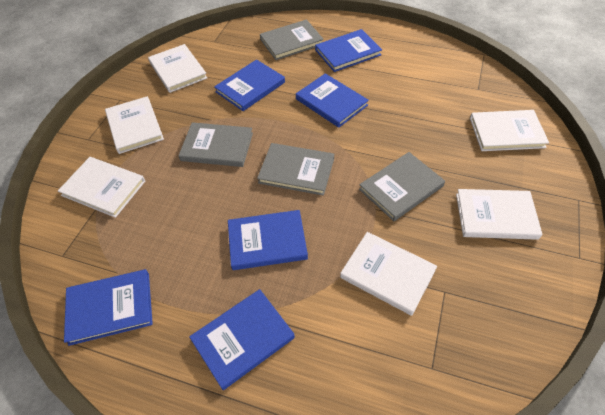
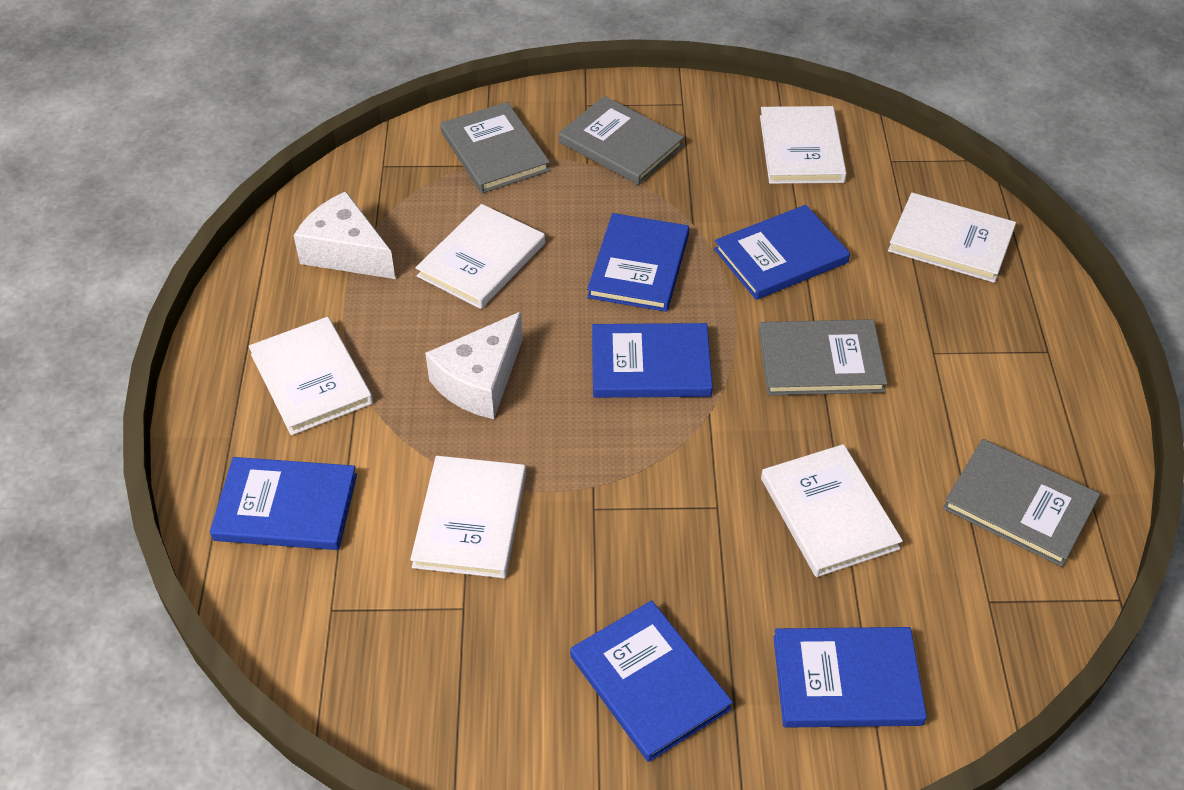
white cheese: none = 0 -> [294,191,395,279] [425,312,523,419] = 2

